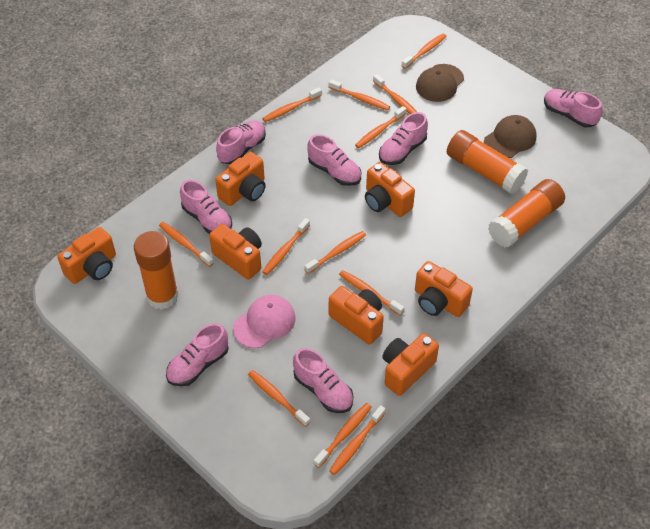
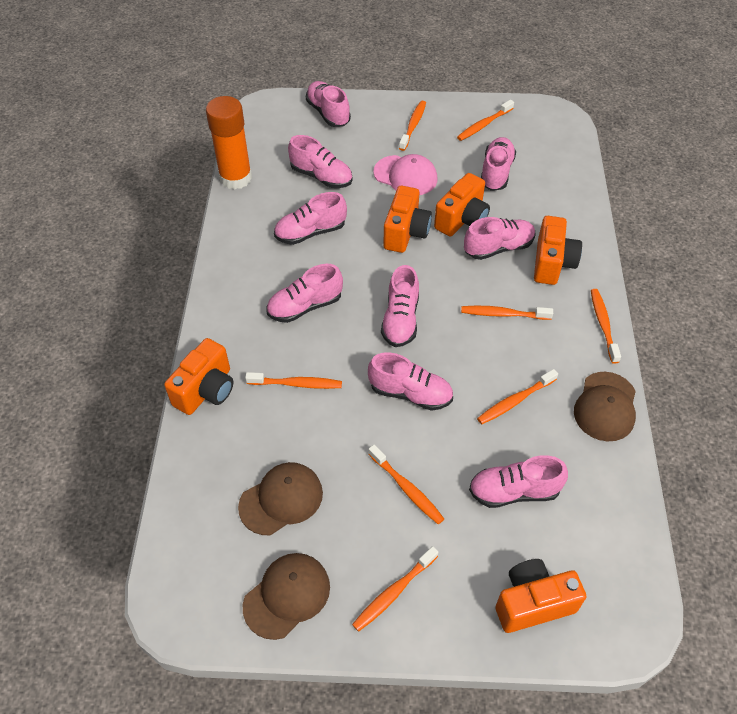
brown cap: [416,64,464,102] [484,115,537,158] = 2 -> [238,462,323,535] [243,553,330,640] [574,372,636,441] = 3
orange camera: [57,227,116,284] [209,224,262,280] [215,152,266,206] [329,286,384,345] [365,162,415,217] [382,333,439,396] [415,261,473,317] = 7 -> [164,338,234,415] [383,186,432,253] [434,173,490,237] [495,559,586,633] [534,216,582,285] = 5
orange glue stick: [134,231,179,310] [447,130,528,194] [488,179,565,248] = 3 -> [206,96,252,190] = 1
orange toothbrush: [159,222,214,267] [248,370,310,427] [262,87,322,122] [262,218,310,275] [304,231,366,274] [313,403,372,468] [329,79,390,111] [329,405,386,475] [339,270,404,316] [355,106,407,148] [373,74,417,114] [402,33,446,69] = 12 -> [245,372,342,389] [352,546,438,632] [368,445,444,525] [399,101,426,151] [457,100,514,141] [461,306,553,320] [477,369,558,424] [591,289,621,364] = 8
pink shoe: [166,323,229,386] [180,180,232,234] [216,120,266,164] [293,348,354,413] [307,134,361,186] [379,112,428,165] [544,89,602,128] = 7 -> [267,264,343,323] [274,192,347,245] [288,135,352,188] [306,81,351,127] [368,352,453,411] [381,265,419,347] [464,217,536,260] [469,455,568,508] [481,137,516,191] = 9

